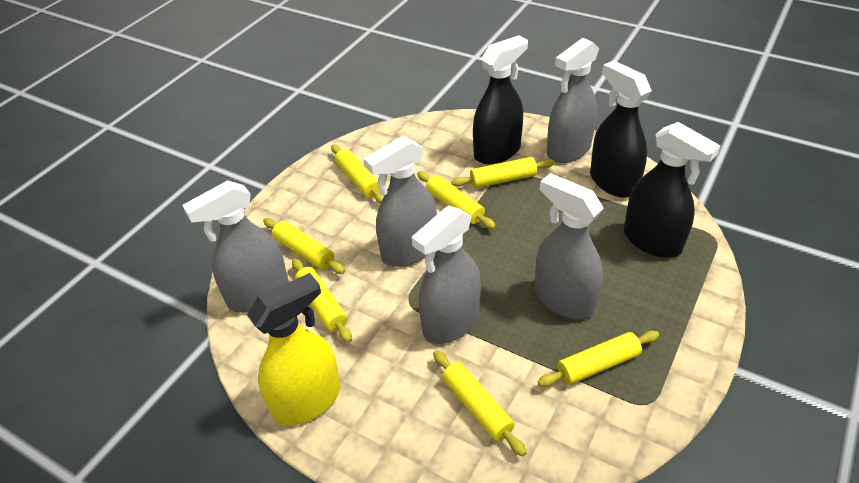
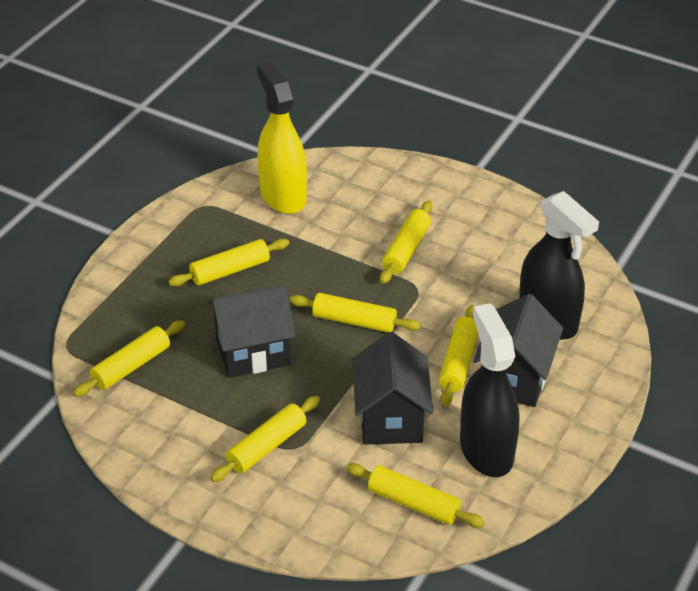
black house: none = 0 -> [208,285,296,378] [352,332,433,445] [473,294,563,407] = 3
black spray bottle: [473,35,528,164] [590,60,651,198] [624,122,721,258] = 3 -> [460,303,519,477] [519,191,599,340] = 2
grey spray bottle: [182,180,289,312] [364,136,437,267] [412,206,481,344] [535,173,604,320] [547,38,599,163] = 5 -> none = 0

